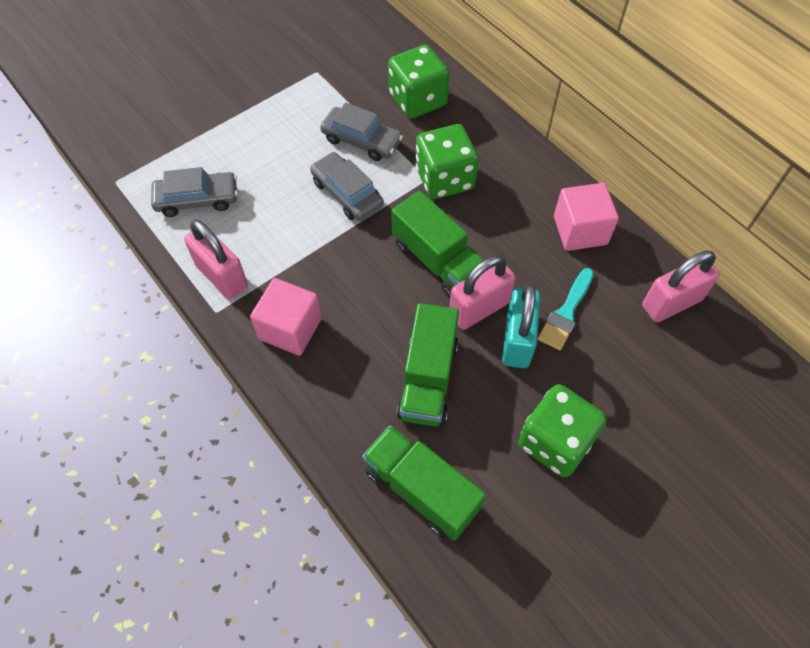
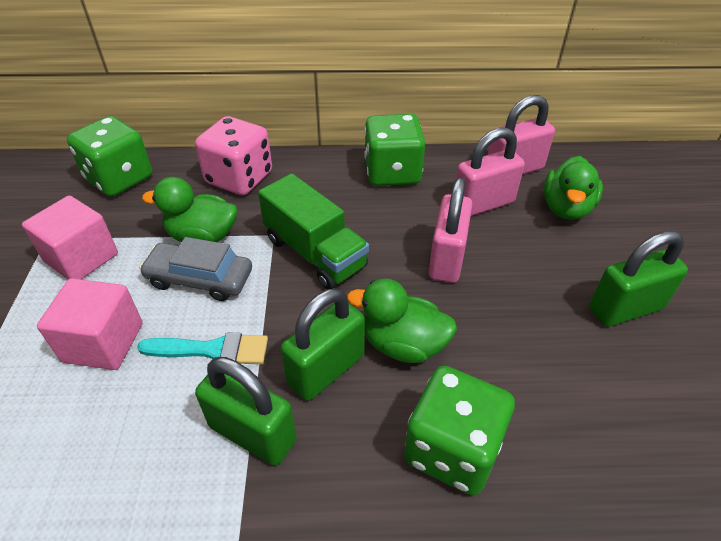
green duck: none = 0 -> [142,177,237,242] [347,279,457,363] [543,156,603,220] = 3
green padlock: none = 0 -> [195,357,297,466] [281,288,365,401] [589,231,688,327] = 3
green truck: [362,425,486,541] [391,191,484,298] [397,303,459,426] = 3 -> [258,173,369,289] = 1
grey car: [151,167,238,217] [310,152,384,221] [320,102,403,161] = 3 -> [139,237,252,301] = 1
pink dice: none = 0 -> [195,116,272,195] = 1
turquoise padlock: [502,284,541,368] = 1 -> none = 0

